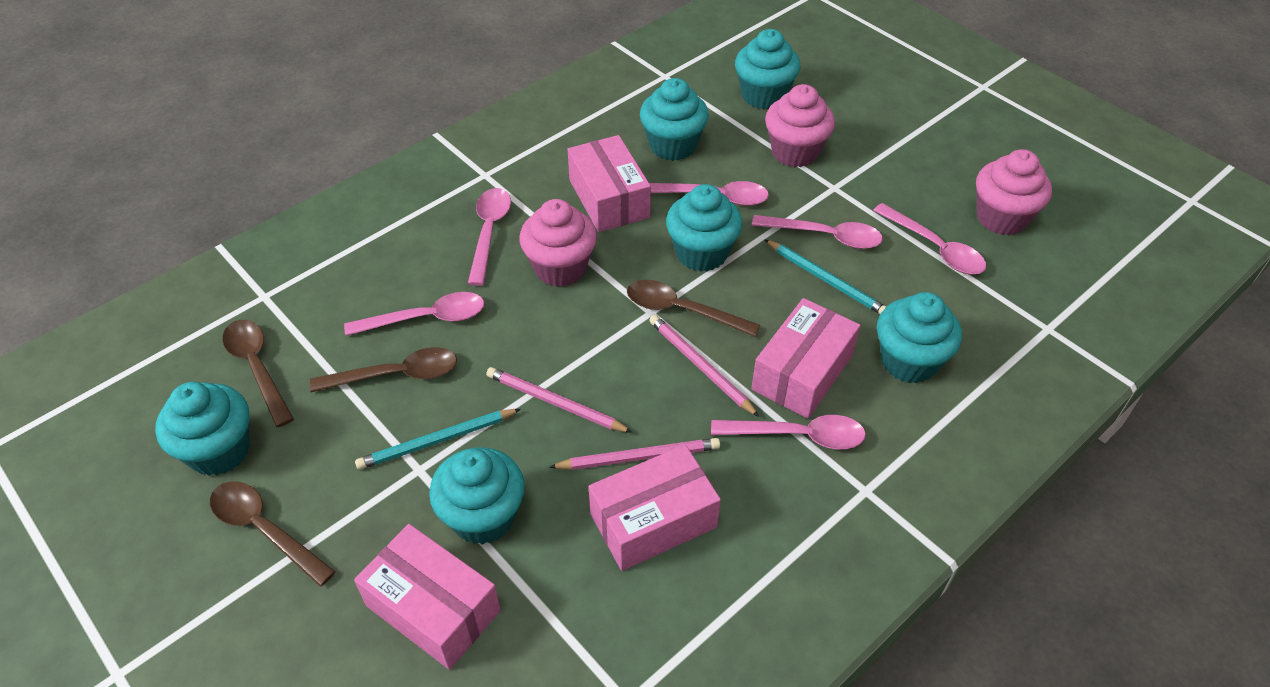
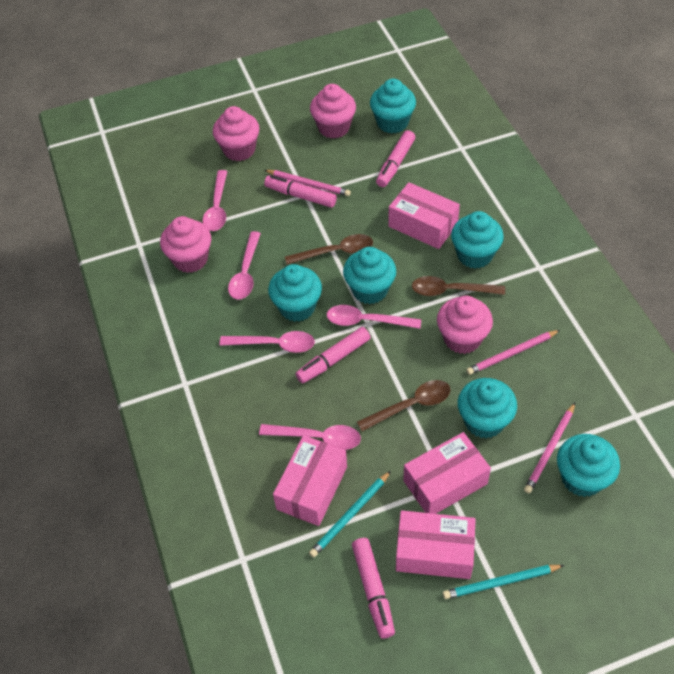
brown spoon: [210,481,336,587] [222,320,294,427] [310,347,457,392] [627,280,760,337] = 4 -> [285,234,373,265] [357,380,450,431] [412,276,505,296] = 3
pink cupcake: [519,199,597,287] [765,84,835,167] [976,149,1052,235] = 3 -> [160,216,211,273] [213,106,259,161] [310,84,356,139] [437,295,493,354] = 4
pink marker: none = 0 -> [264,175,337,208] [295,327,371,383] [352,538,395,638] [376,130,415,187] = 4
pink spoon: [344,292,484,336] [468,188,511,286] [649,181,769,206] [711,415,866,449] [752,215,883,249] [873,203,986,274] = 6 -> [203,170,227,231] [219,331,315,353] [228,231,261,300] [259,424,361,450] [327,305,421,329] = 5

